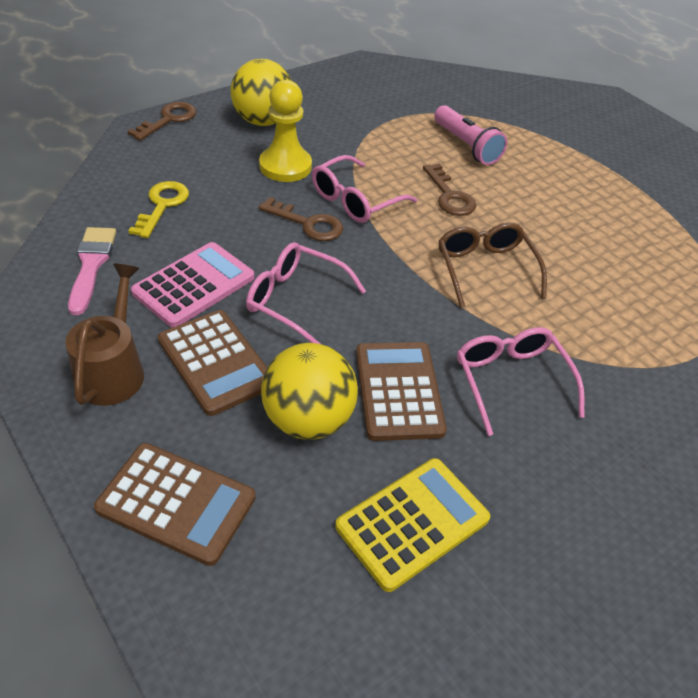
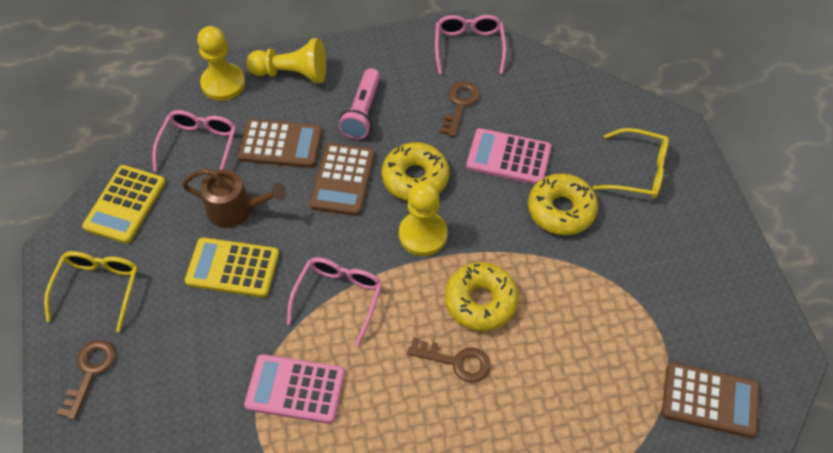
brown glasses: [439,223,547,308] = 1 -> none = 0
pink brush: [68,227,116,315] = 1 -> none = 0
pink calculator: [131,242,255,328] = 1 -> [244,354,345,424] [466,128,552,184] = 2
yellow ball: [231,59,292,126] [261,343,358,440] = 2 -> none = 0
yellow calculator: [335,458,490,592] = 1 -> [82,165,166,244] [185,237,279,297] = 2
yellow donut: none = 0 -> [382,142,449,201] [445,262,519,331] [528,173,598,235] = 3
yellow glasses: none = 0 -> [44,251,138,332] [593,128,669,199] = 2
yellow key: [128,181,189,238] = 1 -> none = 0
yellow pawn: [259,80,312,182] = 1 -> [197,26,245,101] [246,38,326,83] [399,181,448,256] = 3

